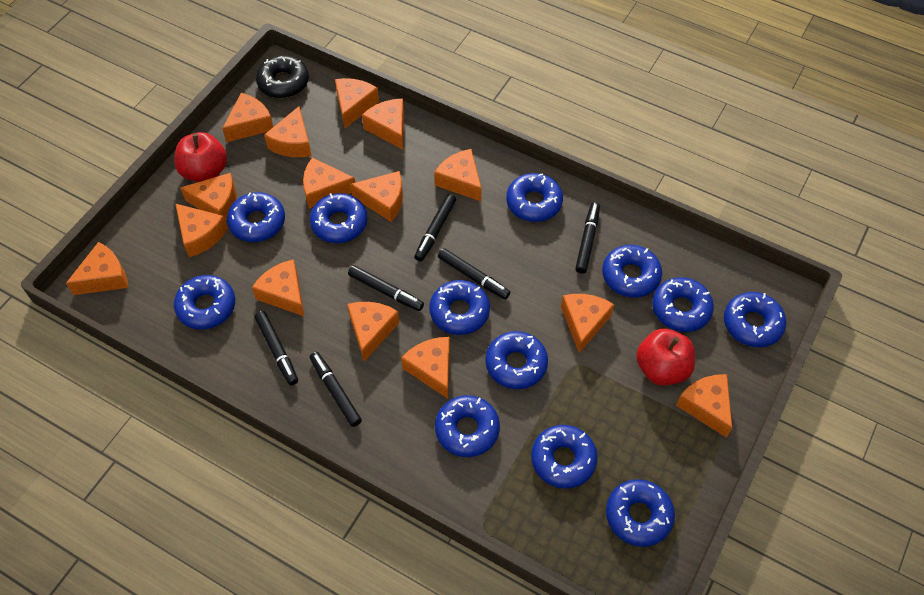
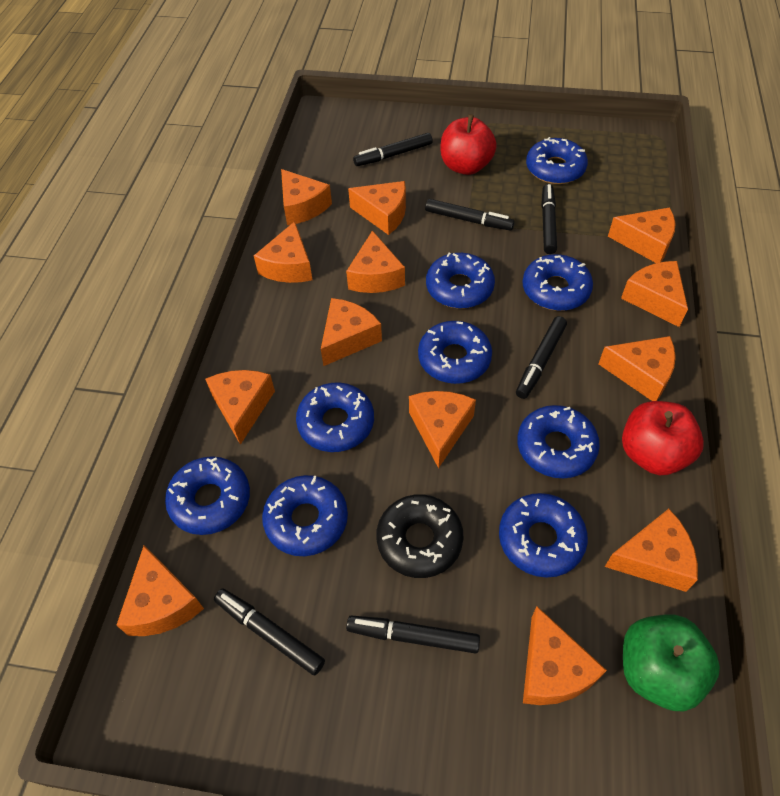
blue donut: [174,275,235,330] [227,192,285,242] [310,193,367,243] [430,280,490,335] [435,395,500,457] [485,331,548,389] [506,173,563,222] [531,425,598,489] [602,245,662,298] [606,479,675,547] [652,277,714,332] [724,292,786,347] = 12 -> [165,456,250,535] [262,475,348,556] [296,382,374,452] [418,321,492,384] [426,253,495,308] [499,493,588,578] [517,405,600,478] [522,254,593,311] [526,137,588,184] = 9
green apple: none = 0 -> [623,614,720,712] = 1
orange cheese: [66,242,128,295] [175,204,228,257] [180,173,236,222] [222,93,273,142] [252,259,305,317] [264,106,312,157] [303,158,355,209] [335,78,379,128] [347,302,399,362] [350,171,403,222] [362,98,404,150] [401,337,450,398] [434,149,482,201] [561,294,614,353] [676,374,732,438] = 15 -> [116,545,204,636] [205,370,275,445] [254,221,312,283] [281,169,332,225] [321,298,382,366] [346,230,405,293] [348,181,406,235] [409,391,476,468] [523,606,607,705] [599,336,676,401] [605,509,698,592] [608,208,676,263] [621,261,688,327] = 13

